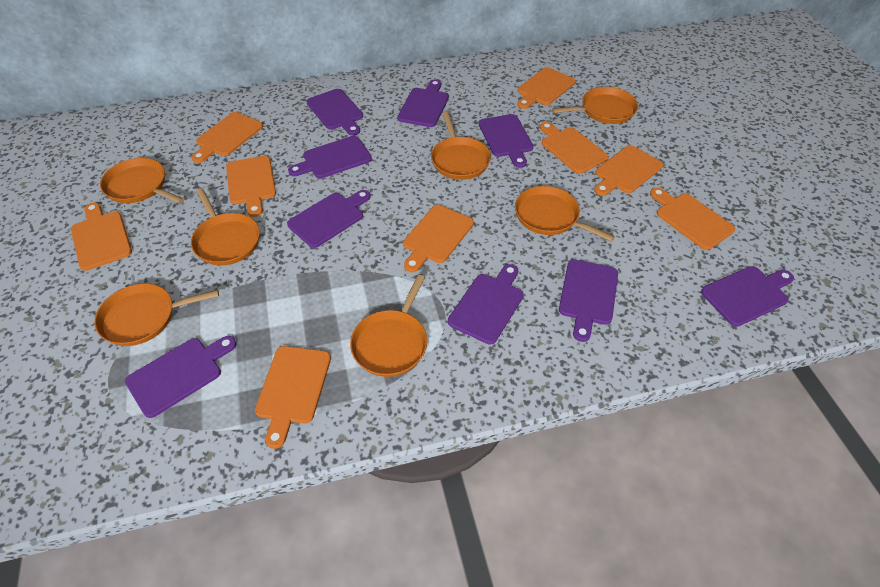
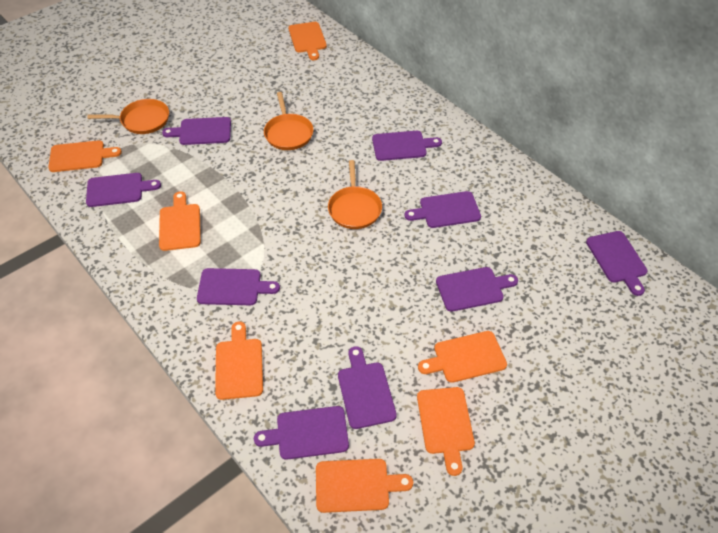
orange cutting board: [71,203,132,271] [192,112,263,163] [226,156,276,217] [255,346,331,449] [403,205,474,272] [517,67,575,109] [540,122,609,174] [594,145,663,196] [650,188,735,250] = 9 -> [48,140,122,172] [159,191,201,251] [215,322,263,400] [289,22,327,60] [316,459,413,513] [417,387,475,476] [418,331,507,383] = 7
orange pan: [94,284,219,346] [100,158,184,204] [191,188,260,266] [350,274,427,377] [431,112,491,180] [515,186,615,242] [552,87,638,124] = 7 -> [87,99,169,134] [264,92,314,150] [328,160,382,229] = 3

